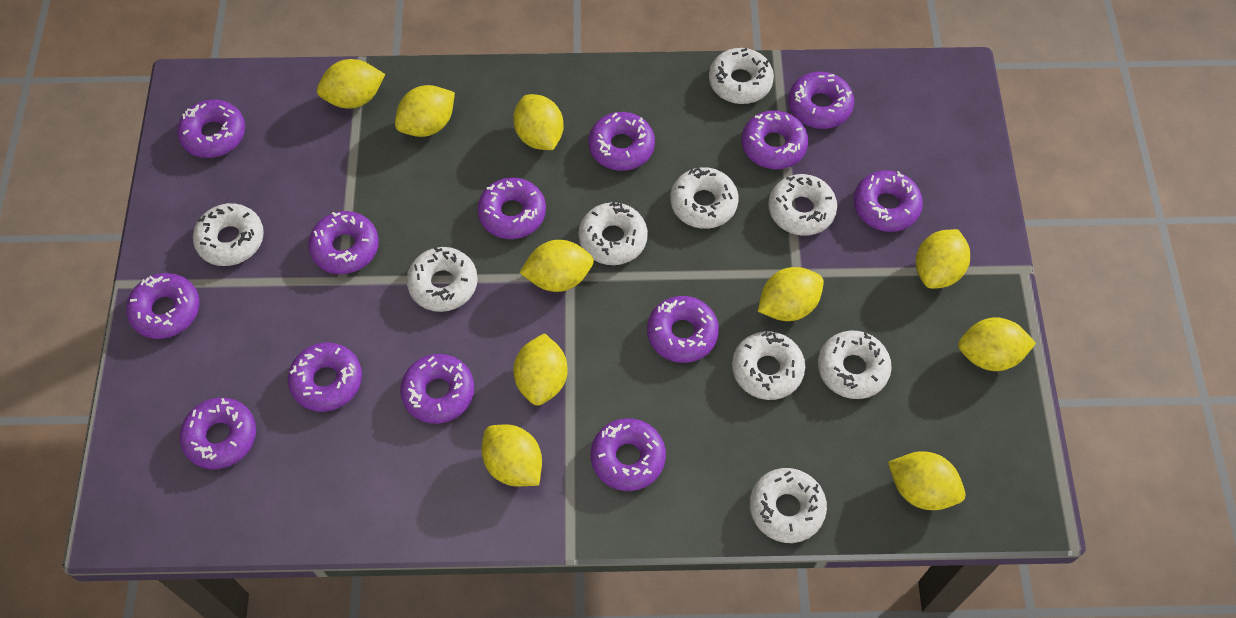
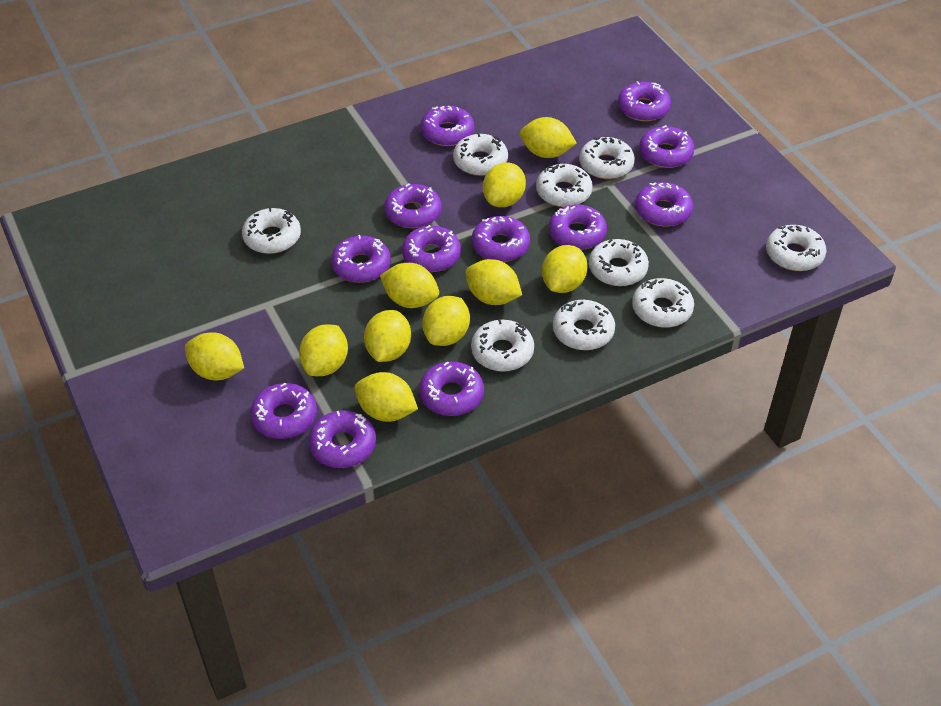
purple donut: [126,273,200,339] [177,100,245,158] [179,398,256,469] [288,342,362,412] [308,211,379,274] [400,354,474,424] [477,177,546,239] [589,112,655,171] [591,419,666,491] [647,296,719,363] [742,110,808,169] [788,72,854,129] [854,170,923,232] = 13 -> [250,383,317,439] [309,410,376,468] [331,235,391,283] [384,184,442,228] [402,225,461,272] [419,361,484,416] [421,105,474,146] [472,216,530,262] [549,204,607,250] [618,81,671,121] [635,182,693,227] [639,125,695,168] = 12

